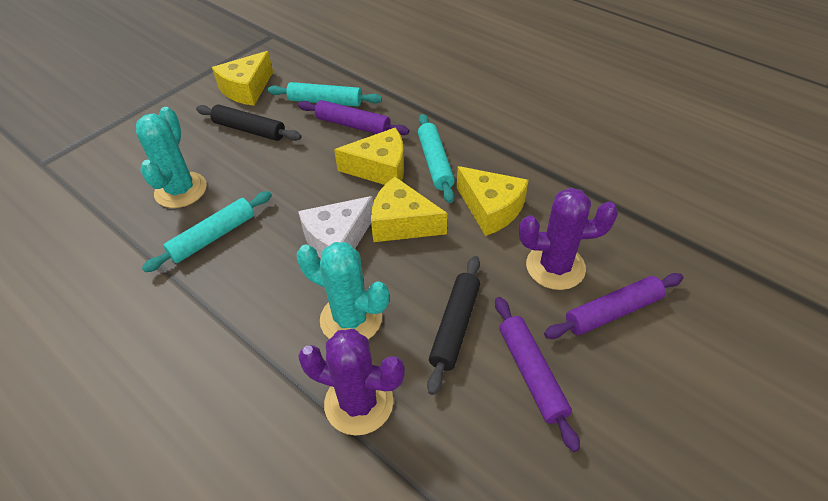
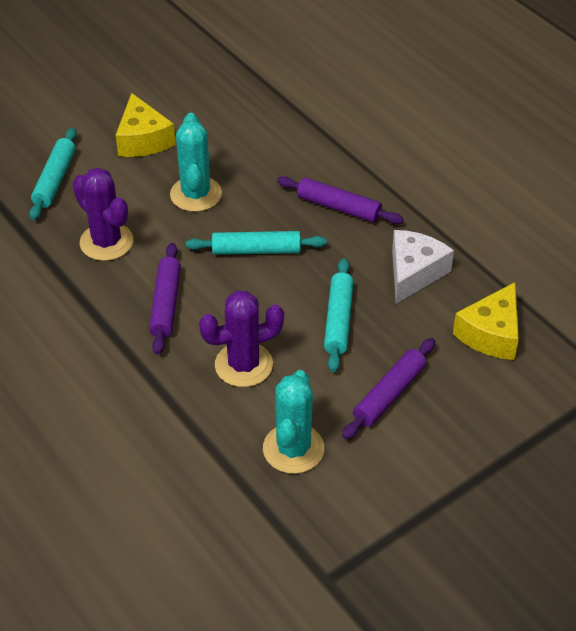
black rolling pin: [196,105,301,141] [427,256,480,395] = 2 -> none = 0
yellow cheese: [212,51,273,106] [334,127,404,185] [371,177,448,242] [457,166,529,236] = 4 -> [116,93,176,157] [453,282,519,360] = 2

